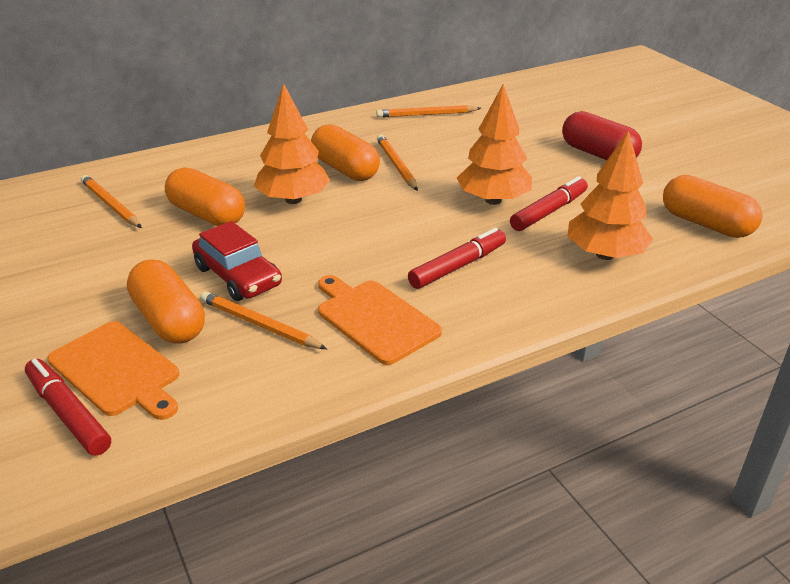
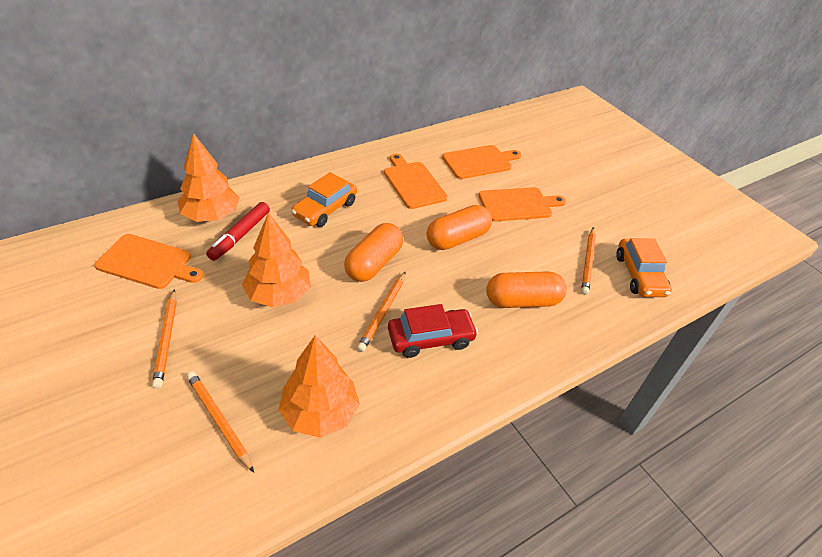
orange capsule: [127,260,205,344] [165,167,245,226] [311,124,380,181] [663,175,762,238] = 4 -> [344,223,403,282] [427,205,492,250] [486,272,567,308] = 3
orange car: none = 0 -> [291,172,357,227] [616,238,672,297] = 2
orange cutting board: [47,321,179,420] [318,275,442,365] = 2 -> [95,234,203,289] [384,153,447,209] [442,145,521,179] [478,187,566,222] = 4
red capsule: [562,111,642,160] = 1 -> none = 0
red marker: [25,358,111,456] [408,228,506,289] [510,176,588,231] = 3 -> [206,202,270,261] = 1

